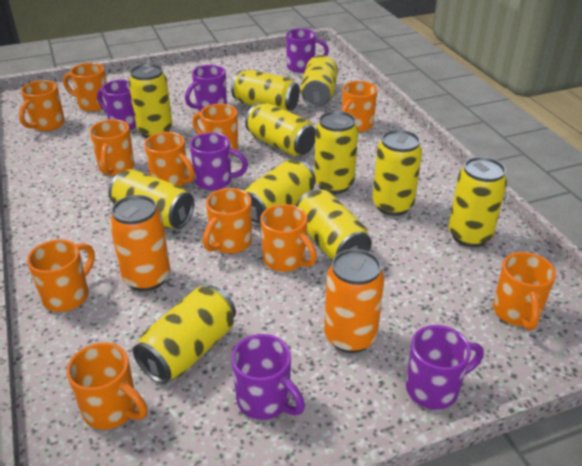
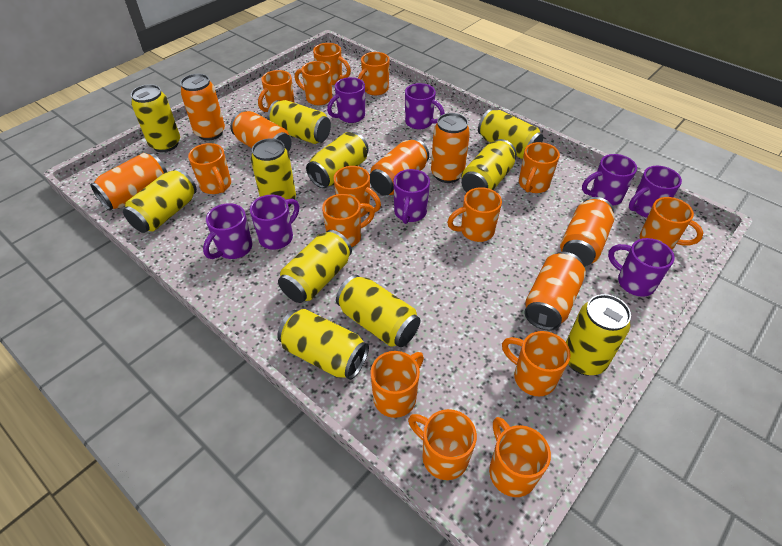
orange can: [110,195,170,291] [324,249,384,353] = 2 -> [90,153,167,211] [180,74,225,140] [230,110,292,152] [370,138,429,196] [431,113,470,183] [524,252,586,331] [560,197,614,266] = 7
orange mug: [19,80,65,131] [27,240,95,312] [63,63,107,112] [66,343,147,430] [90,119,135,176] [144,132,195,186] [192,104,238,156] [203,188,252,253] [260,204,317,272] [341,81,378,132] [493,252,556,331] = 11 -> [188,143,231,194] [258,70,295,112] [295,61,332,105] [313,43,351,85] [322,194,375,247] [334,166,381,217] [358,52,390,95] [370,351,424,418] [408,409,477,480] [447,187,502,242] [489,417,551,497] [502,331,571,396] [519,142,560,193] [640,197,703,250] = 14
purple mug: [97,79,136,129] [185,65,227,111] [190,132,248,190] [231,334,305,420] [286,28,329,73] [406,325,484,409] = 6 -> [203,203,252,259] [250,195,299,250] [327,77,365,123] [393,169,430,224] [405,83,445,129] [582,154,637,206] [608,238,675,297] [629,166,682,218] = 8

